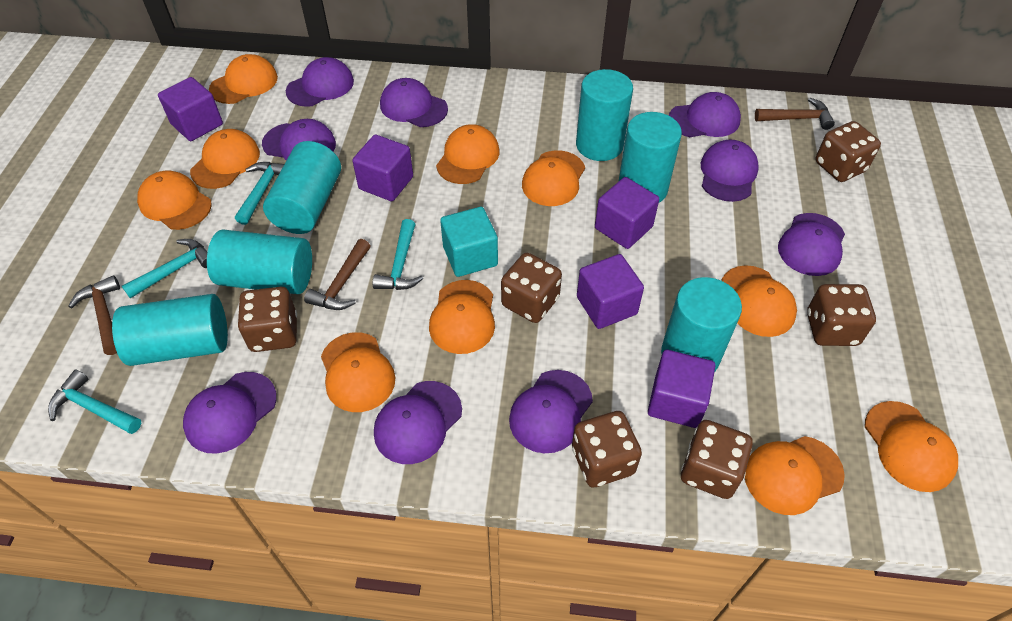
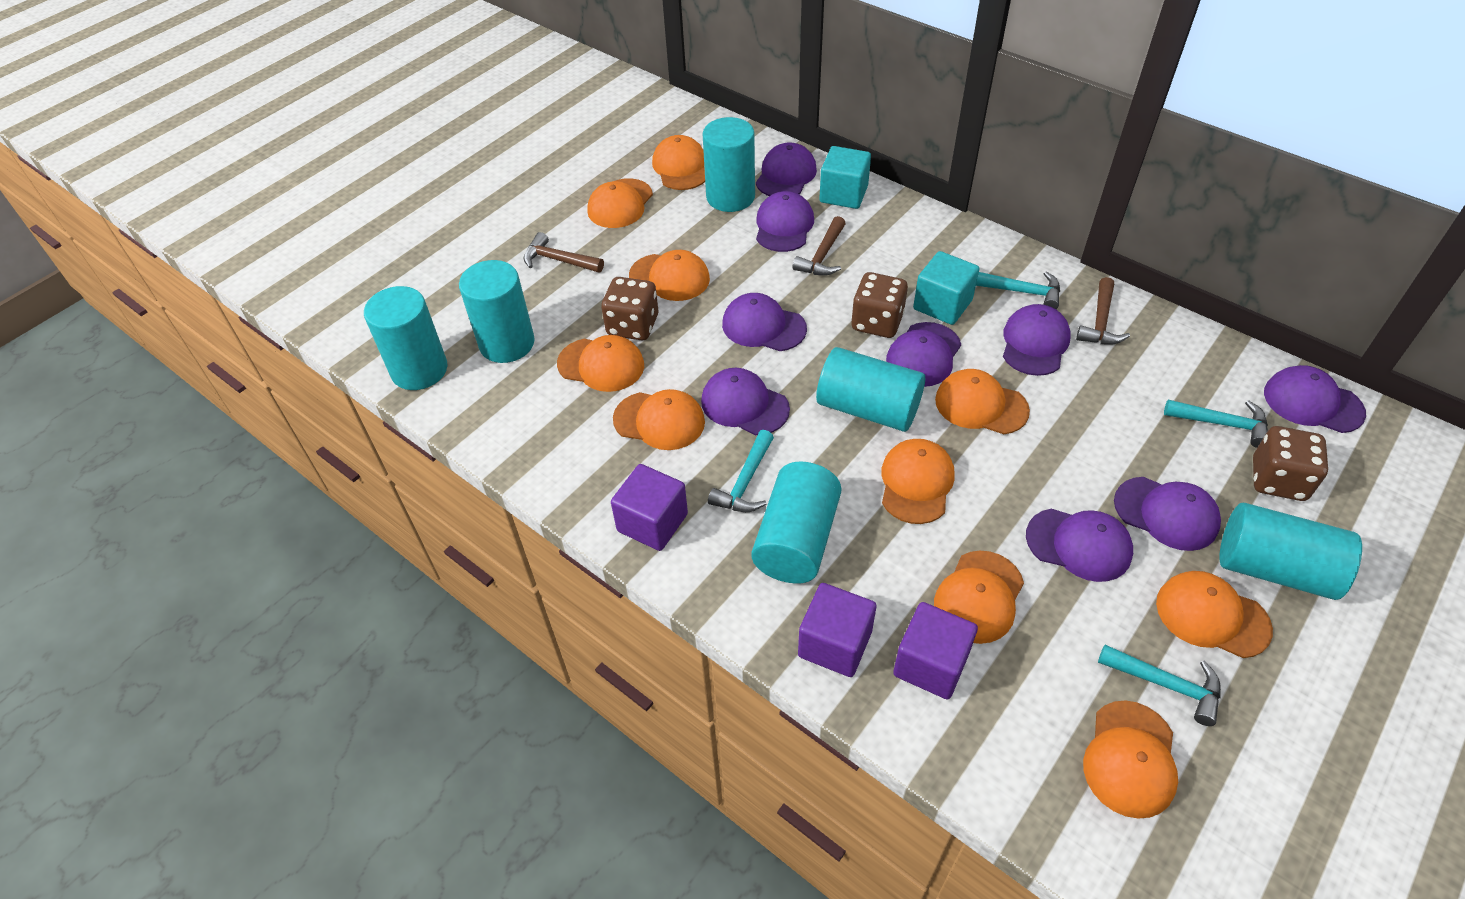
brown dice: [238,287,297,352] [501,253,562,323] [572,411,642,488] [681,420,753,499] [807,284,876,346] [815,121,881,182] = 6 -> [601,277,658,340] [851,272,908,338] [1253,426,1328,501] = 3
purple cube: [158,77,223,141] [352,135,413,201] [577,254,644,329] [595,177,659,249] [648,350,715,428] = 5 -> [611,464,688,551] [798,583,876,677] [893,602,978,699] = 3
turquoise cube: [440,207,498,277] = 1 -> [819,146,871,209] [913,251,980,325] = 2

